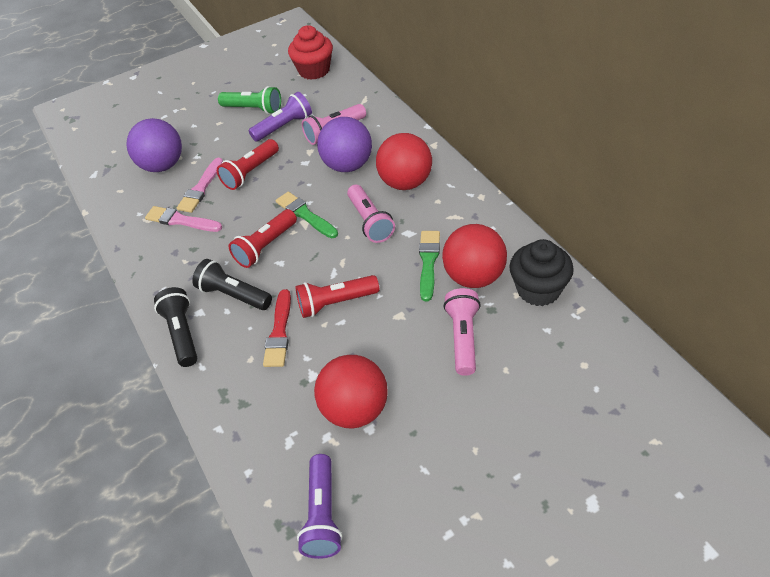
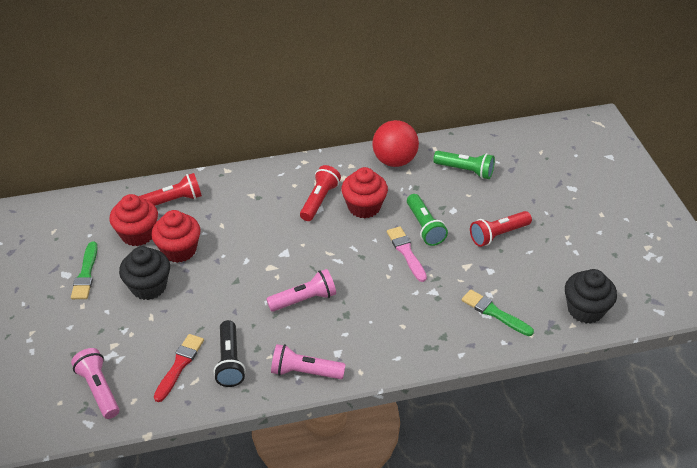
black cupcake: [509,239,574,306] = 1 -> [119,246,170,300] [565,269,617,324] = 2
black flashlight: [154,287,197,367] [192,259,272,310] = 2 -> [214,320,246,387] = 1
green flashlight: [218,86,281,114] = 1 -> [407,194,448,246] [433,151,495,179] = 2
pink brush: [145,206,222,232] [177,158,223,213] = 2 -> [387,226,427,282] = 1
purple ball: [126,118,182,172] [317,117,372,172] = 2 -> none = 0
purple flashlight: [249,92,312,142] [297,454,343,559] = 2 -> none = 0
red ball: [314,355,388,429] [376,133,432,190] [442,224,507,288] = 3 -> [372,120,419,167] = 1
red cupcake: [288,25,333,80] = 1 -> [110,194,158,246] [151,210,201,263] [341,167,388,218] = 3

